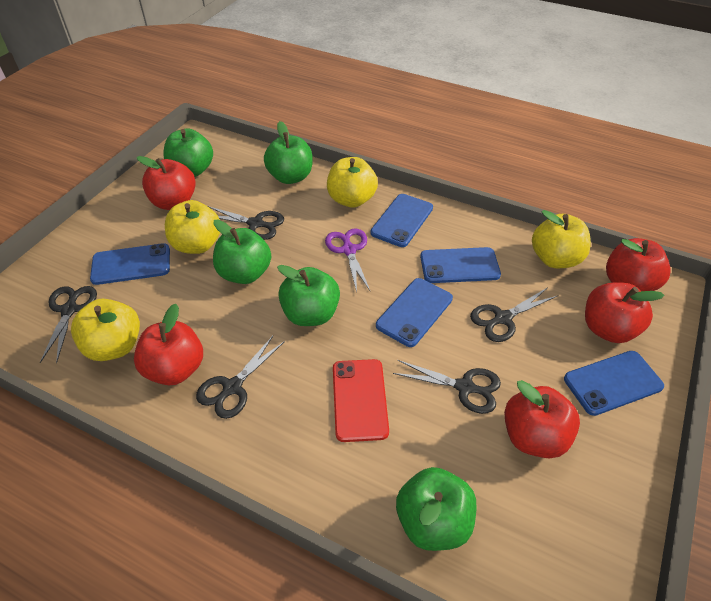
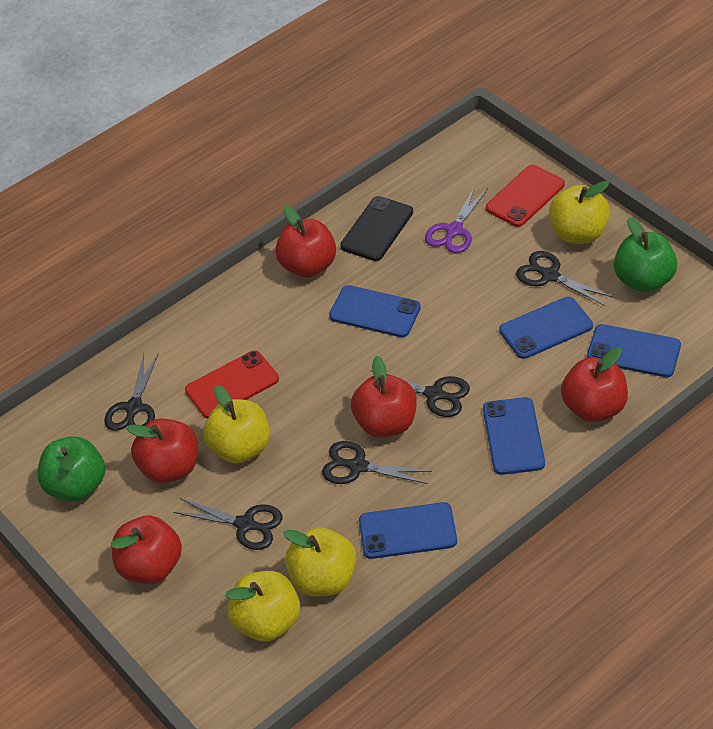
black phone: none = 0 -> [340,196,413,261] = 1
green apple: [163,129,213,177] [213,219,271,284] [264,121,313,184] [277,265,340,326] [396,467,476,551] = 5 -> [38,436,105,502] [614,217,677,292] = 2
red phone: [333,359,389,442] = 1 -> [185,350,279,418] [486,165,565,227] = 2

